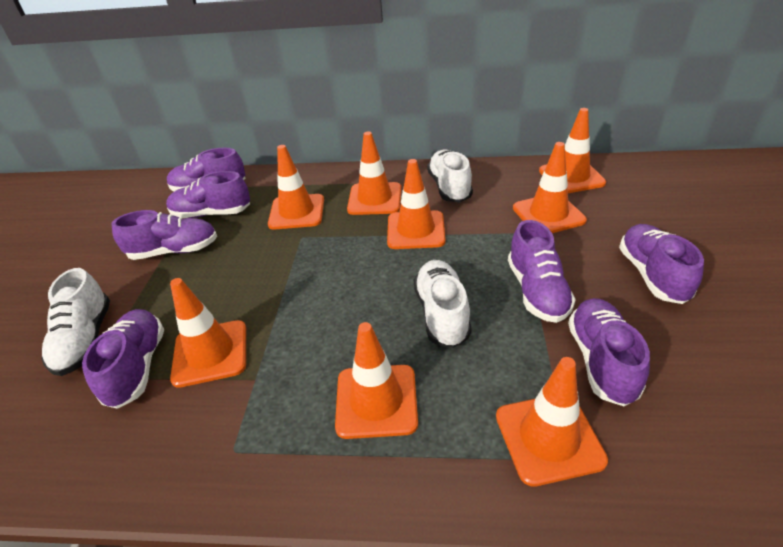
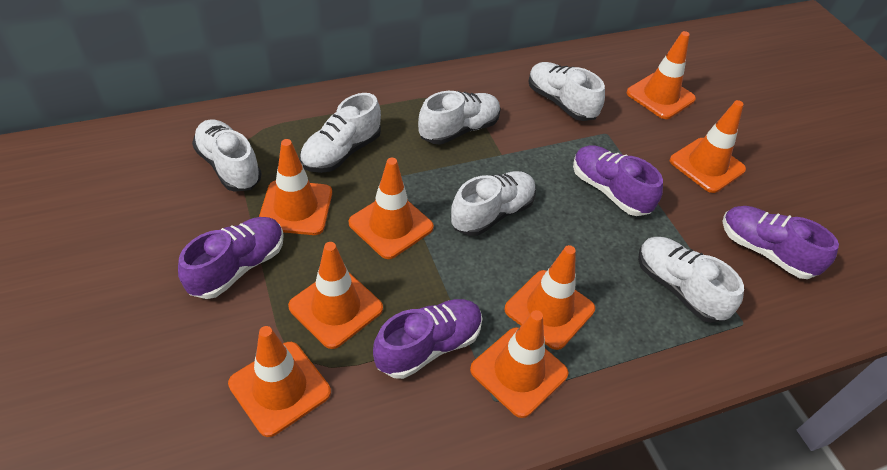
purple shoe: [82,309,164,409] [111,210,217,260] [166,171,250,218] [167,148,246,191] [508,220,576,323] [568,298,650,406] [619,224,704,304] = 7 -> [178,217,284,299] [373,299,483,379] [573,145,663,216] [722,206,839,279] = 4
white shoe: [41,268,110,376] [414,260,472,348] [427,150,473,202] = 3 -> [192,119,262,192] [300,93,381,173] [418,91,501,145] [451,171,536,236] [528,62,605,121] [638,237,744,323] = 6

